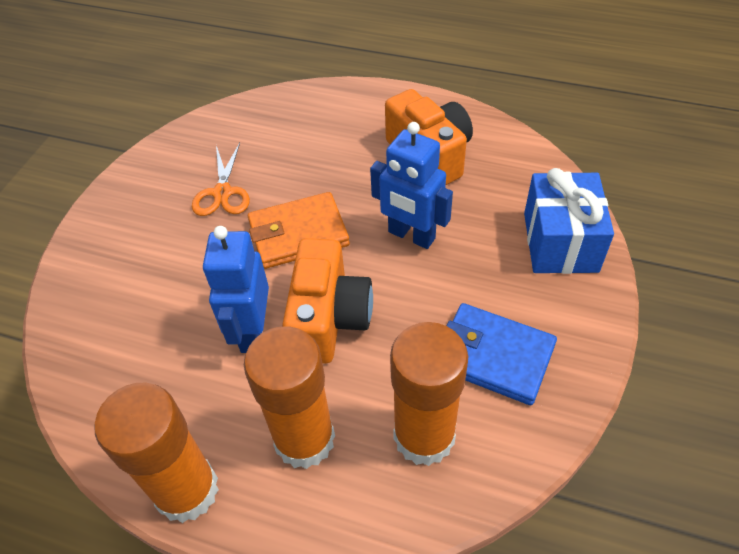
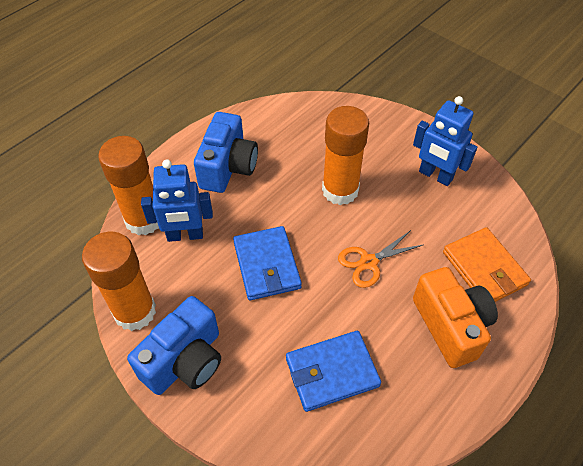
blue camera: none = 0 -> [127,296,221,395] [194,112,258,193] = 2
blue gift: [524,168,614,274] = 1 -> none = 0
blue wallet: [447,303,557,405] = 1 -> [233,226,302,300] [286,331,381,412] = 2
orange camera: [282,238,373,364] [385,89,473,185] = 2 -> [413,267,498,368] = 1

